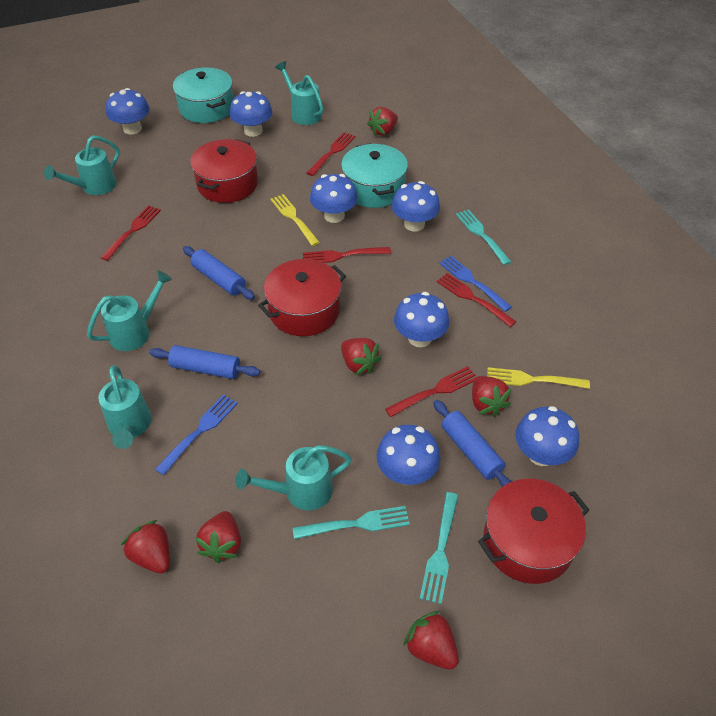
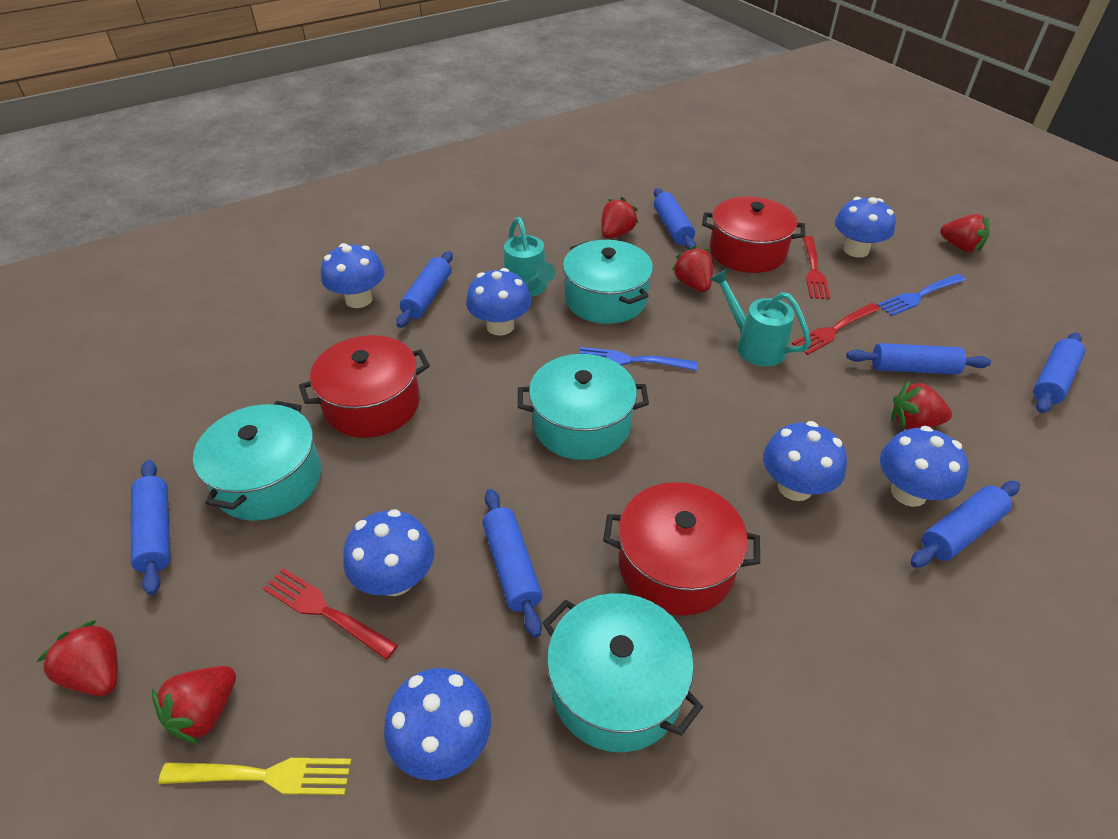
blue rolling pin: [149,345,260,379] [183,246,255,300] [433,400,512,487] = 3 -> [131,460,170,595] [396,251,453,328] [483,489,542,638] [654,188,696,250] [846,343,991,375] [910,481,1020,568] [1033,332,1085,413] = 7
red fork: [100,205,161,261] [303,247,391,263] [307,132,355,176] [385,366,476,417] [436,273,517,327] = 5 -> [263,568,398,660] [792,303,880,355] [803,236,830,300] = 3
turquoise fork: [293,506,410,539] [420,492,458,604] [456,209,511,265] = 3 -> none = 0
turquoise pot: [173,67,233,123] [341,143,408,208] = 2 -> [193,401,321,521] [518,354,649,460] [543,593,703,752] [563,240,653,324] = 4
turquoise watering can: [44,135,120,195] [87,271,172,351] [99,365,152,449] [235,445,352,510] [275,61,323,125] = 5 -> [504,217,556,297] [709,269,811,367] = 2
yellow fork: [271,194,320,246] [487,367,590,389] = 2 -> [158,758,352,795] = 1

